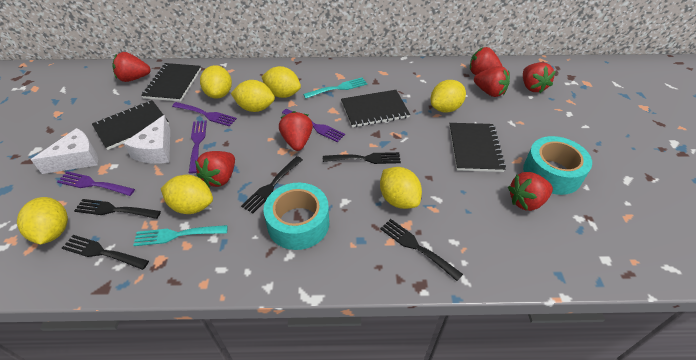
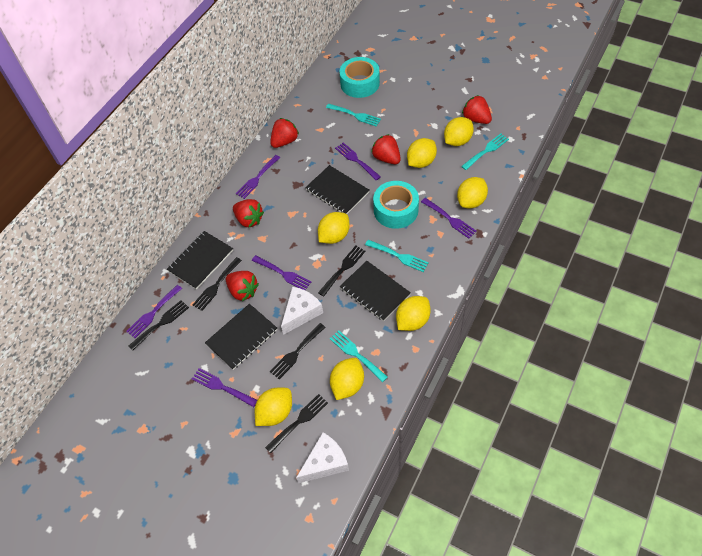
purple fork: [57,171,135,196] [172,102,237,127] [189,120,207,173] [282,109,345,142] = 4 -> [126,285,182,338] [192,368,257,407] [236,155,280,199] [252,255,311,290] [335,143,381,180] [421,198,477,238] = 6
red strawberry: [112,52,151,82] [195,151,235,188] [279,111,313,151] [470,47,502,75] [474,66,510,97] [508,172,553,211] [523,62,556,93] = 7 -> [226,271,259,301] [233,199,264,227] [270,118,299,148] [371,134,401,164] [462,95,492,124] = 5
turquoise fork: [133,225,228,246] [303,77,367,98] = 2 -> [326,104,381,127] [330,331,388,382] [365,240,429,272] [461,133,509,170] = 4

